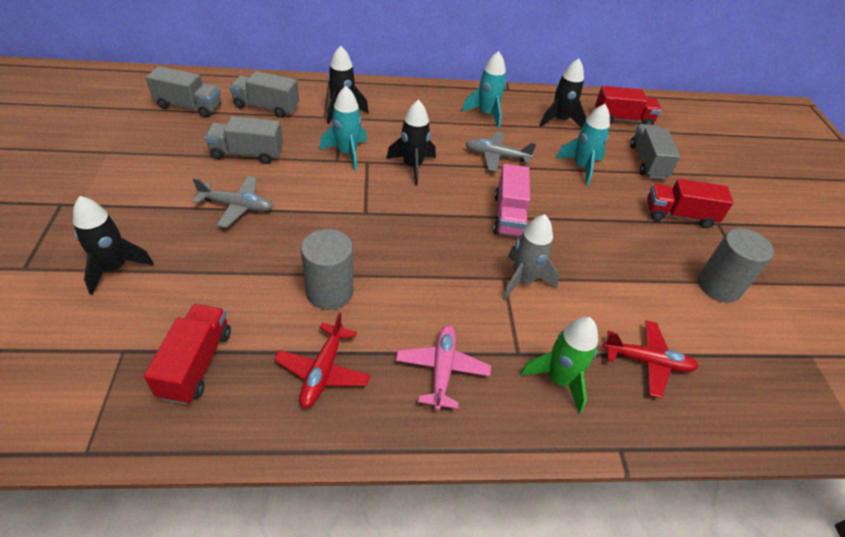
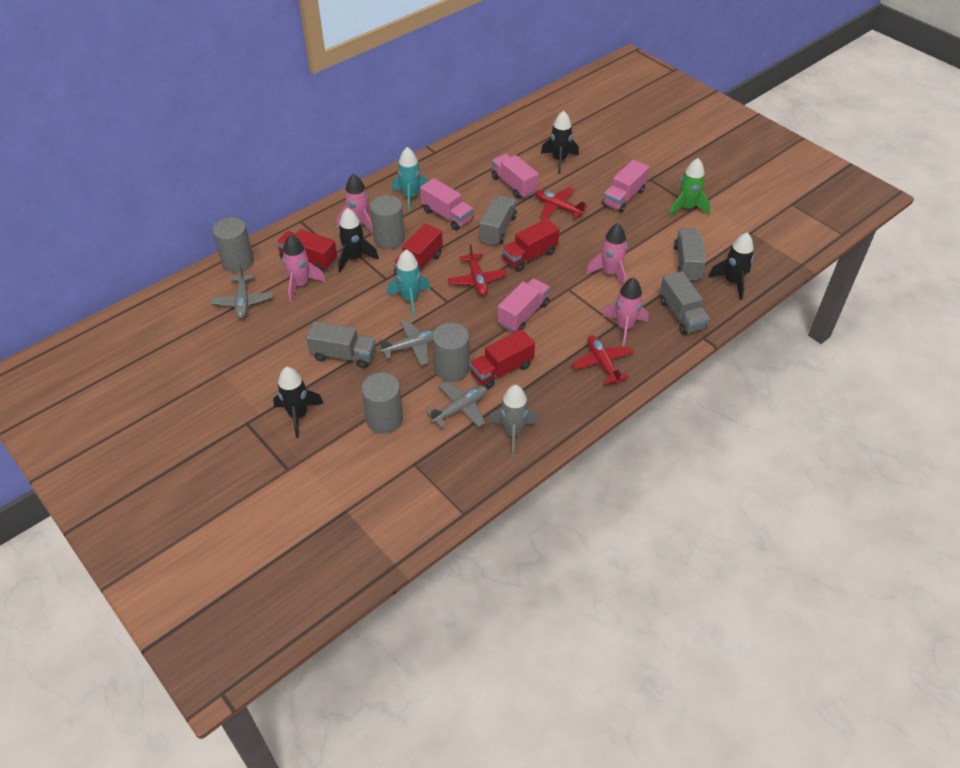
grey cylinder: [301,229,353,310] [698,228,774,303] = 2 -> [212,217,254,272] [361,373,403,434] [370,195,405,249] [433,323,470,382] = 4
grey plane: [193,176,274,228] [465,131,536,172] = 2 -> [211,264,273,319] [379,320,435,366] [426,382,487,428] = 3
pink plane: [396,325,491,411] = 1 -> none = 0
pink rocket: none = 0 -> [282,234,326,302] [337,174,373,235] [586,223,627,286] [603,277,649,346] = 4
pink truck: [493,164,530,237] = 1 -> [420,178,474,230] [492,154,539,198] [498,278,550,332] [602,160,649,212] = 4
red plane: [274,312,371,408] [603,320,699,398] = 2 -> [448,244,507,296] [535,187,588,219] [572,335,634,385] = 3
red truck: [144,304,231,404] [595,86,661,125] [647,179,734,228] = 3 -> [276,229,337,271] [393,224,443,274] [469,329,535,389] [502,218,560,272] = 4
turquoise rocket: [319,86,367,171] [462,51,506,129] [556,104,610,185] = 3 -> [387,250,431,318] [392,147,428,212] = 2

